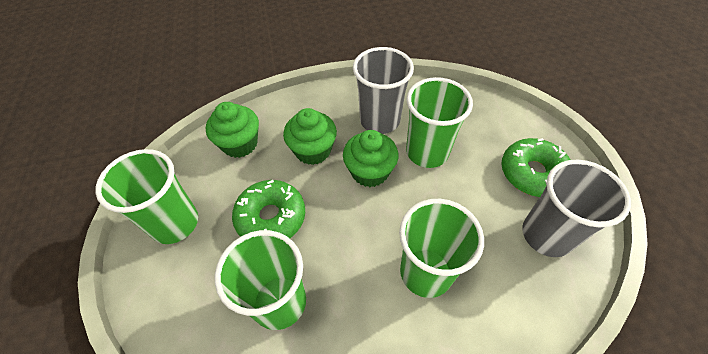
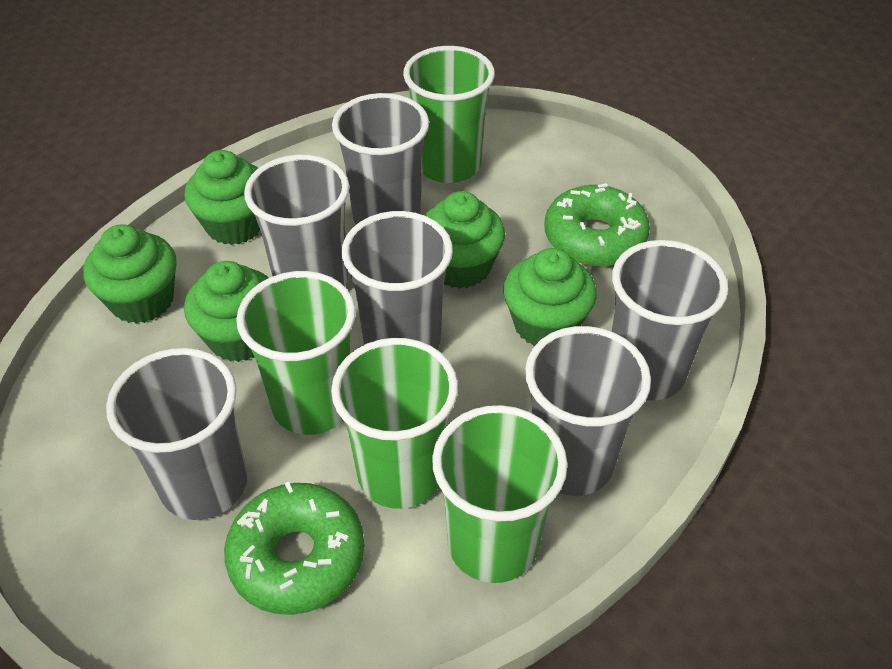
green cupcake: [206,102,259,158] [283,108,337,165] [343,130,398,187] = 3 -> [83,224,177,324] [184,150,260,245] [184,261,268,362] [424,191,505,289] [503,248,597,346] = 5
grey cup: [353,47,414,134] [522,160,631,257] = 2 -> [106,348,247,520] [244,155,350,286] [332,93,429,225] [341,211,453,349] [525,326,651,496] [611,240,728,401] = 6

